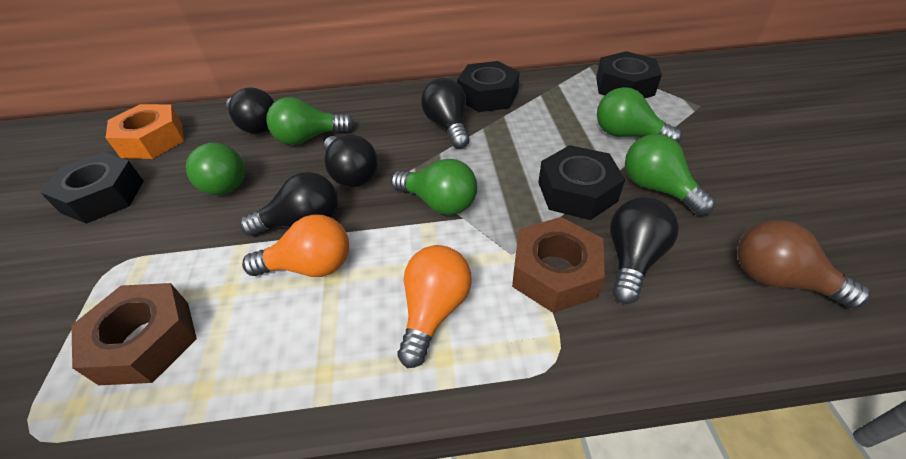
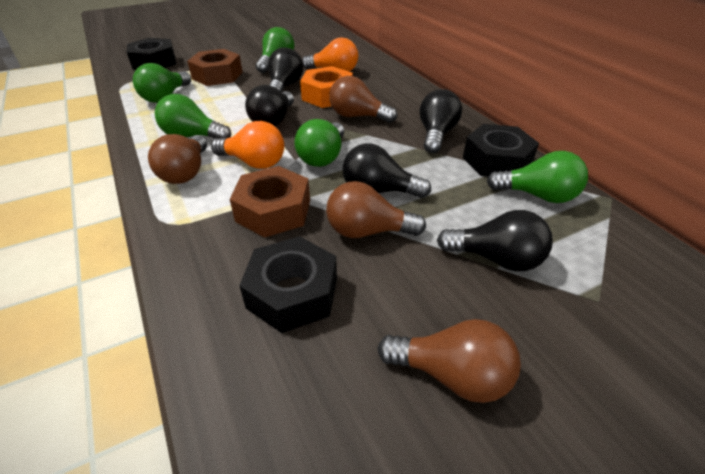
black nut: [40,152,144,224] [457,61,520,112] [538,145,625,220] [596,51,662,98] = 4 -> [127,38,176,70] [239,236,337,333] [463,124,539,177] = 3
brown light bulb: [738,220,871,309] = 1 -> [148,134,207,184] [326,181,426,238] [329,76,397,123] [378,319,521,403] = 4

